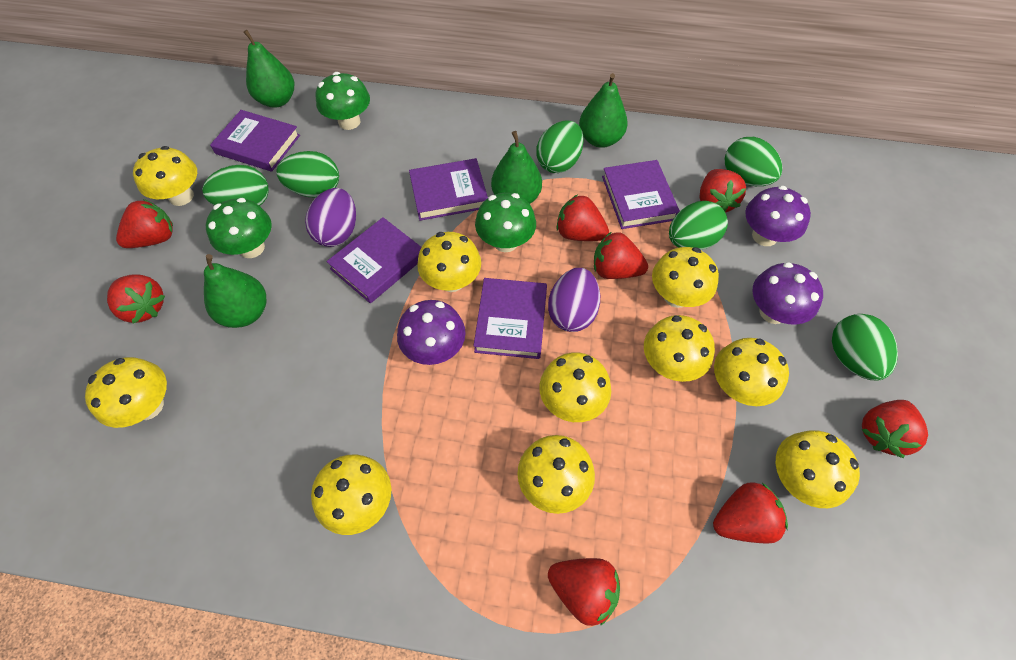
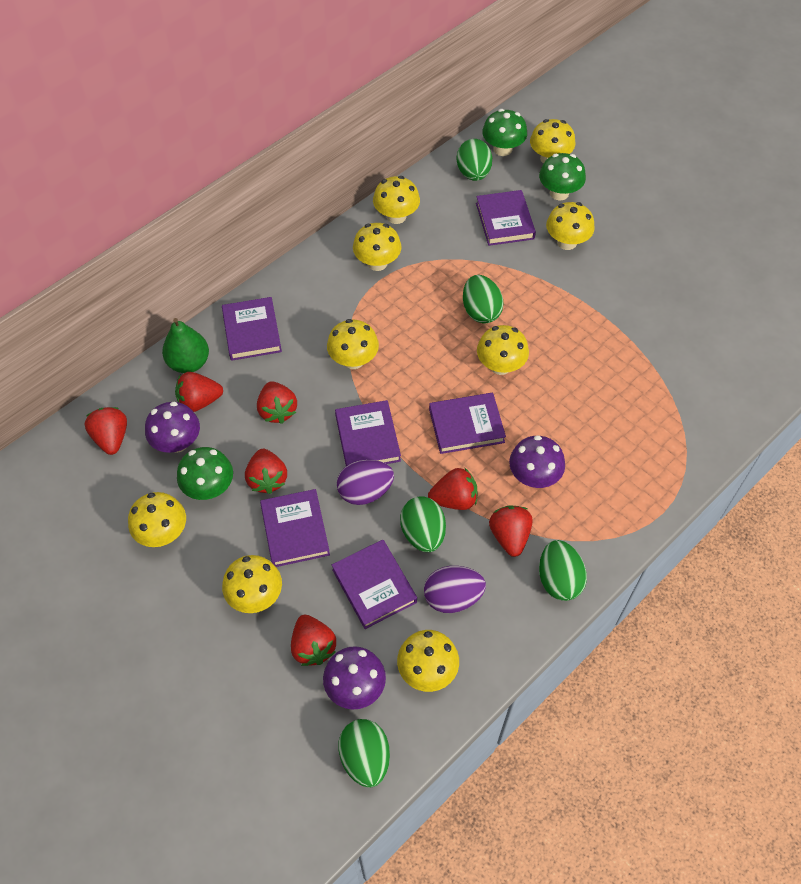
green egg: [202,165,269,206] [276,151,339,198] [536,120,584,173] [669,201,728,250] [725,137,783,186] [832,314,898,380] = 6 -> [338,719,390,788] [400,496,446,552] [457,139,492,181] [463,275,504,323] [539,540,587,601] = 5
green pear: [204,254,266,328] [243,30,294,108] [491,131,542,204] [579,73,628,148] = 4 -> [162,318,209,373] = 1
purple book: [210,110,300,172] [327,217,421,303] [409,158,488,221] [473,278,547,359] [602,160,680,229] = 5 -> [222,297,282,361] [260,489,330,567] [332,540,417,629] [335,400,401,466] [429,393,506,454] [476,190,536,246] = 6
red strawberry: [107,275,165,323] [116,199,173,248] [548,558,620,626] [556,195,609,241] [594,231,648,279] [700,169,746,213] [713,483,788,543] [861,400,928,458] = 8 -> [85,407,127,455] [175,372,223,412] [245,449,287,494] [257,381,297,424] [291,615,336,666] [428,468,477,510] [489,505,533,557] = 7
yellow mushroom: [85,357,167,428] [133,146,197,206] [311,455,391,535] [417,232,481,292] [517,435,595,514] [539,352,611,422] [644,315,715,382] [652,247,719,308] [714,338,789,406] [776,430,860,508] = 10 -> [128,492,186,547] [222,555,282,613] [327,319,379,369] [353,223,401,271] [373,176,420,224] [397,630,459,692] [477,325,529,375] [530,119,575,164] [546,202,595,250] = 9

